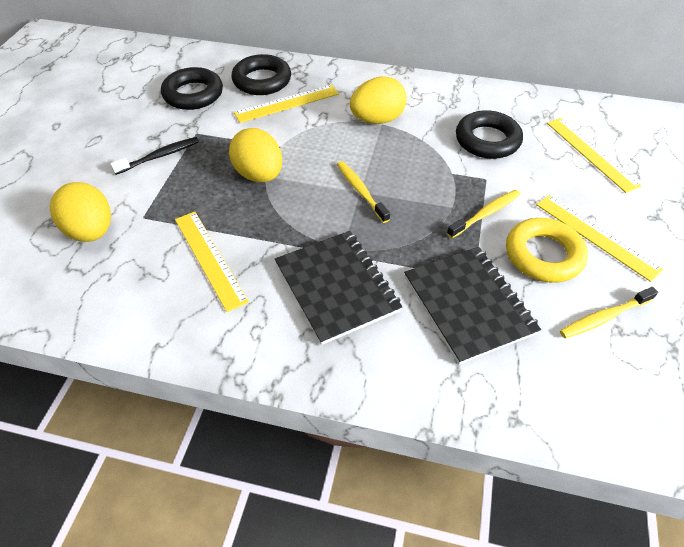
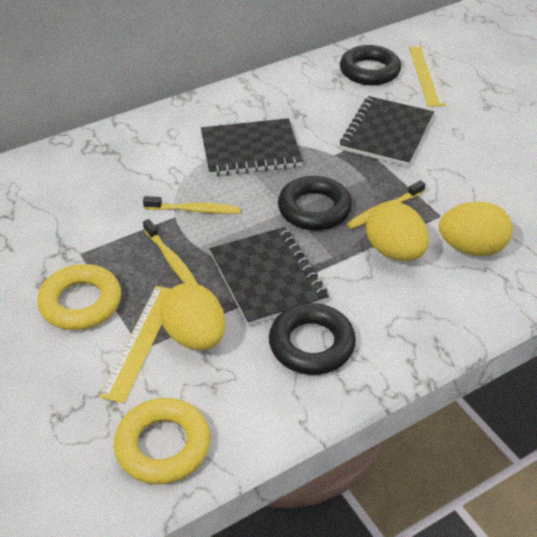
black notebook: [275,231,402,345] [404,247,541,365] = 2 -> [201,118,303,176] [209,227,329,326] [340,96,434,167] = 3
black toothbrush: [110,137,199,175] = 1 -> none = 0
yellow ring: [506,218,588,283] = 1 -> [37,264,121,330] [114,398,211,484] = 2
yellow ruler: [175,212,249,312] [234,84,339,123] [536,195,663,282] [547,118,641,193] = 4 -> [100,286,171,403] [409,46,446,107] = 2

